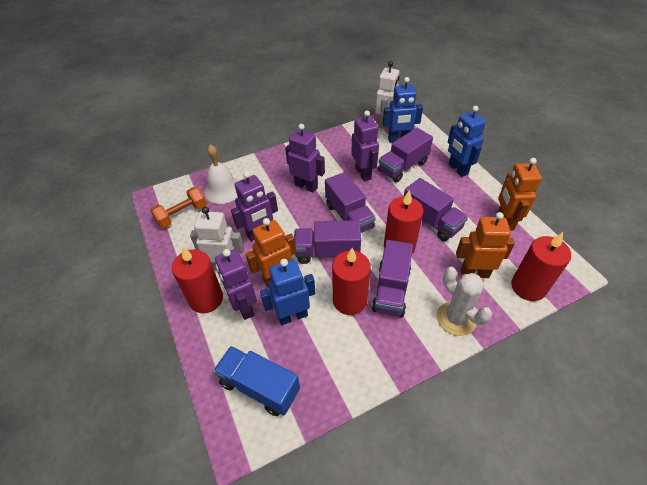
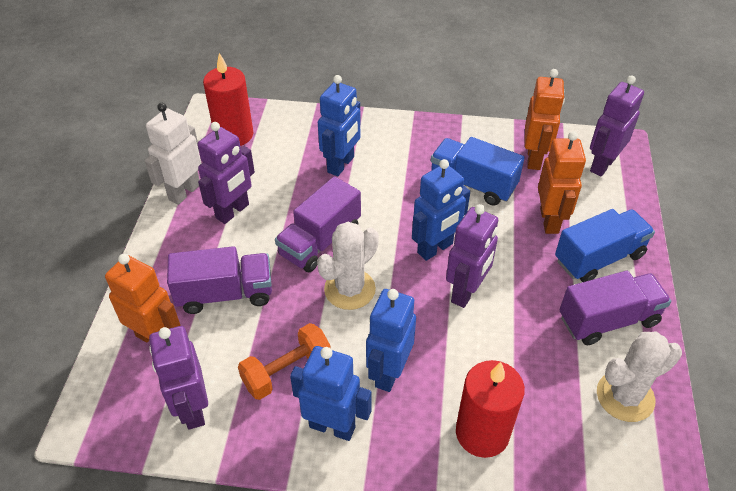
blue robot: [260,259,316,325] [383,77,423,143] [448,106,486,177] = 3 -> [290,346,372,441] [318,75,361,176] [366,289,416,392] [412,159,470,261] = 4
blue truck: [213,346,300,416] = 1 -> [431,137,525,206] [555,209,655,282] = 2
purple truck: [294,220,361,264] [325,172,376,233] [372,240,413,317] [378,128,433,182] [404,178,468,241] = 5 -> [167,246,272,314] [275,176,361,272] [559,270,671,345] = 3
red candle: [172,246,223,313] [332,248,371,315] [384,190,423,254] [511,232,571,301] = 4 -> [203,53,254,146] [456,360,525,458] = 2
white bell: [204,145,238,204] = 1 -> none = 0
white cactus: [437,267,492,336] = 1 -> [317,222,379,310] [597,332,682,422] = 2
white robot: [190,207,244,271] [375,61,400,129] = 2 -> [145,103,202,205] = 1

